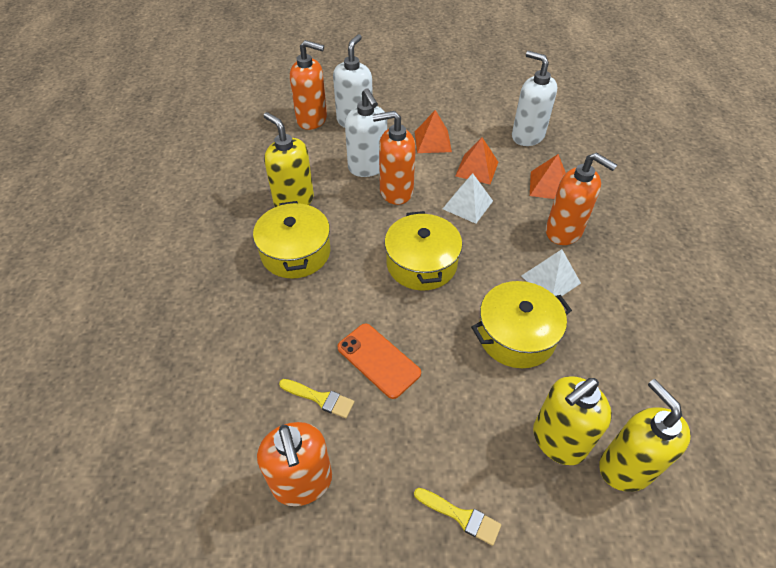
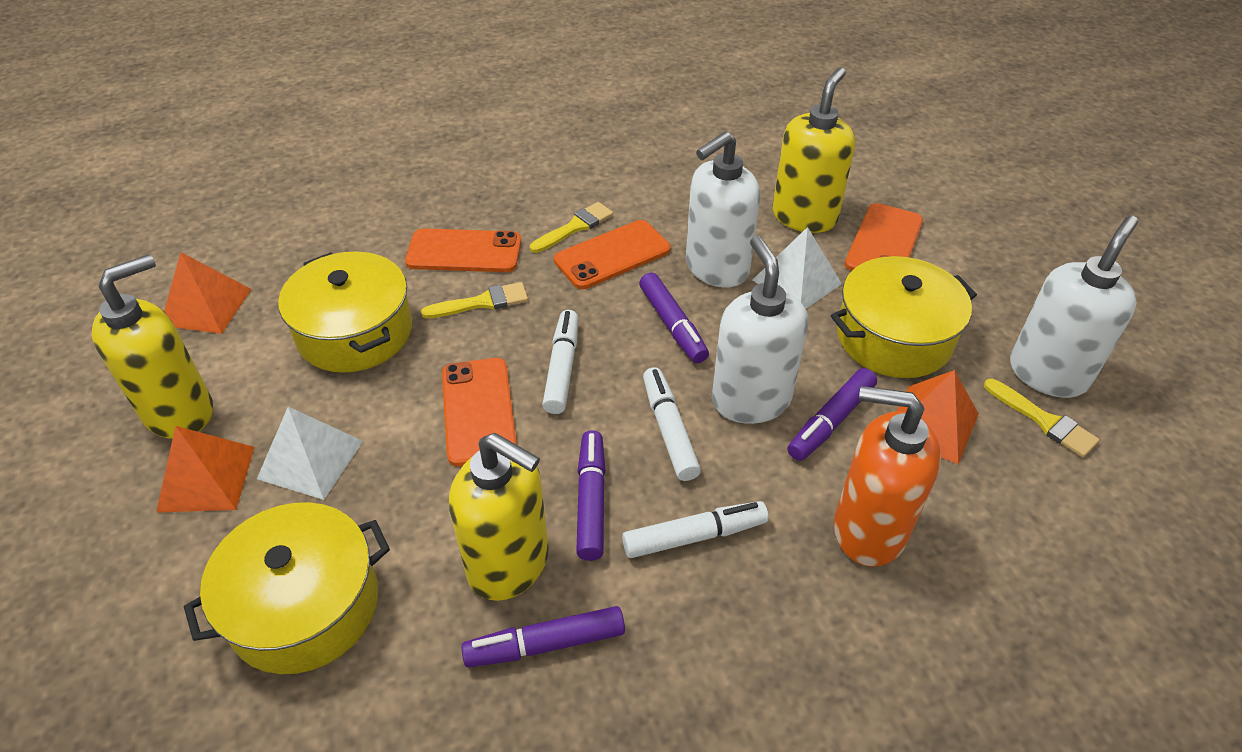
orange phone: [337,323,421,399] = 1 -> [405,228,521,272] [442,358,517,466] [554,220,671,289] [845,203,923,271] = 4
orange soap dispenser: [257,422,332,506] [290,40,327,130] [372,111,416,205] [546,153,617,245] = 4 -> [834,386,941,567] = 1
purple marker: none = 0 -> [461,606,625,667] [576,430,606,561] [639,273,709,363] [788,368,877,461] = 4
white marker: none = 0 -> [542,310,578,414] [622,501,768,558] [643,367,701,481] = 3
yellow brush: [279,379,355,418] [414,488,501,546] = 2 -> [421,282,528,318] [530,202,613,253] [984,379,1100,457] = 3

